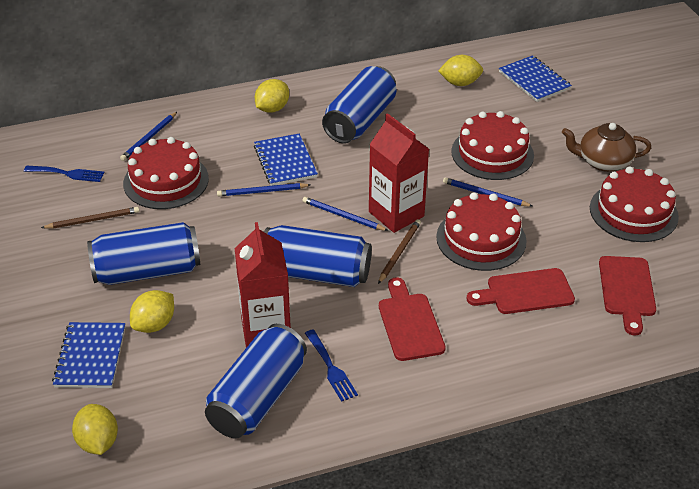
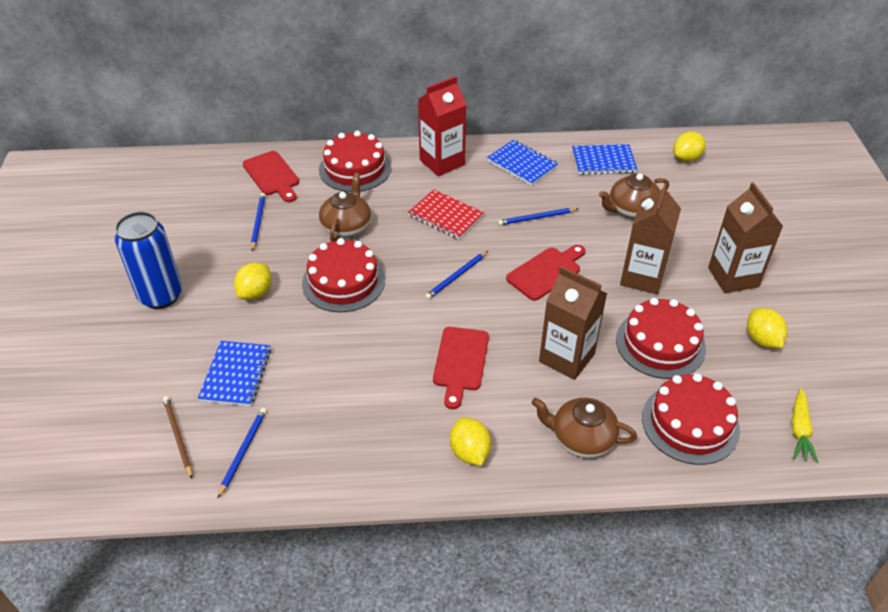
blue can: [87,222,200,285] [205,324,307,439] [264,225,372,287] [322,66,396,144] = 4 -> [115,212,182,309] = 1
blue fork: [24,166,105,182] [305,329,358,402] = 2 -> none = 0
brown carton: none = 0 -> [539,266,608,380] [620,183,681,294] [708,182,783,293] = 3
brown pencil: [41,207,139,228] [378,219,421,284] = 2 -> [163,396,192,479] = 1
brown teapot: [562,123,651,172] = 1 -> [319,173,371,242] [532,398,637,458] [599,174,669,219] = 3
red carton: [235,222,291,348] [369,113,429,233] = 2 -> [418,76,466,176] = 1
red notebook: none = 0 -> [408,189,484,239] = 1
yellow carrot: none = 0 -> [792,388,819,463] = 1

